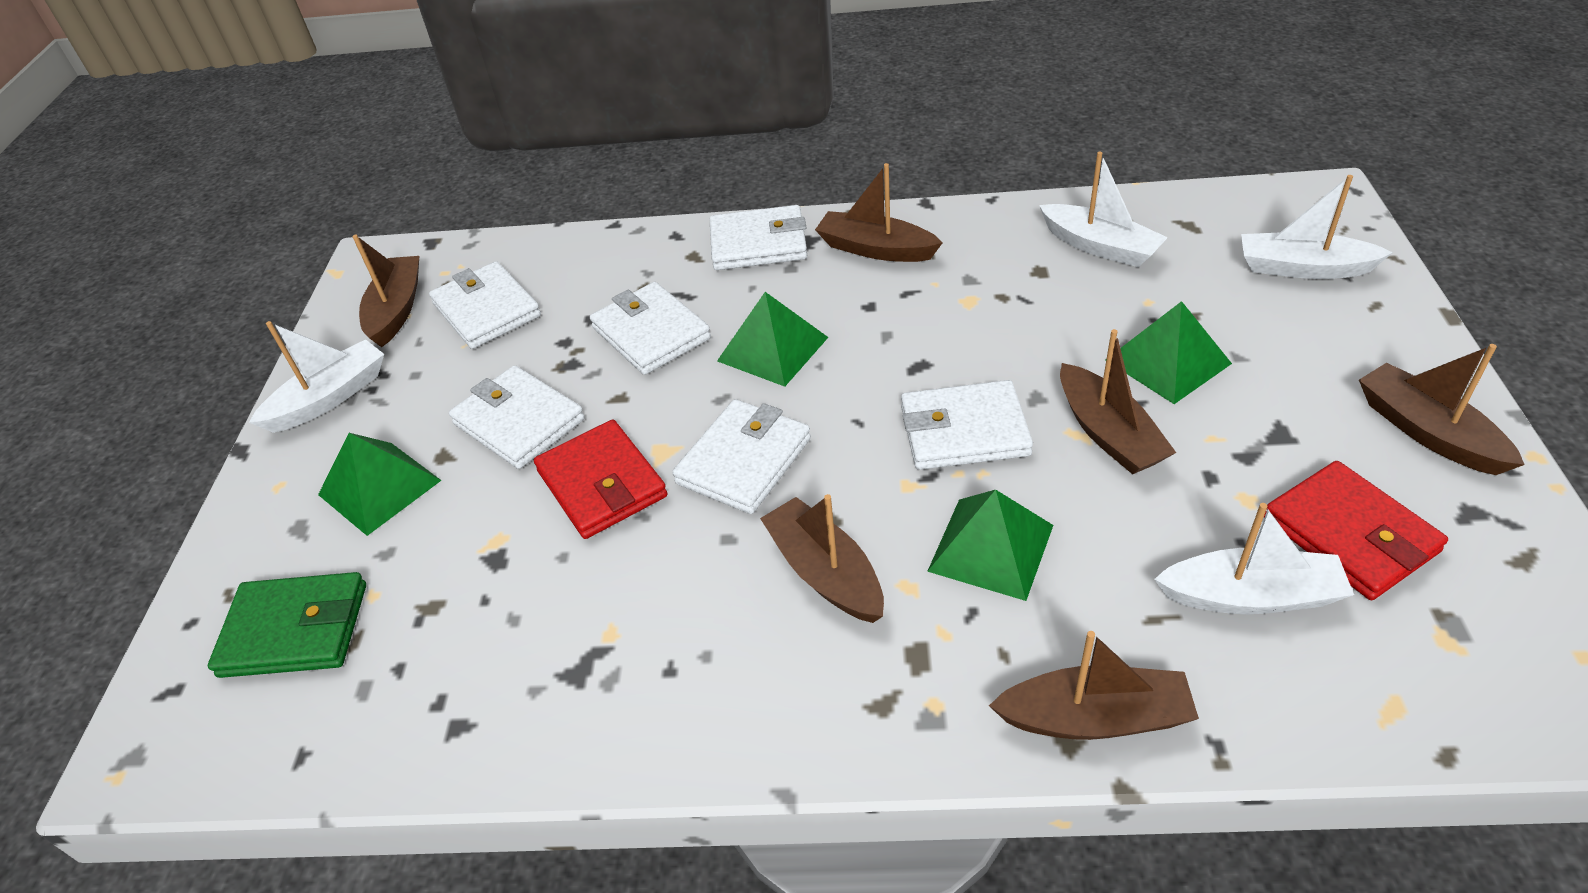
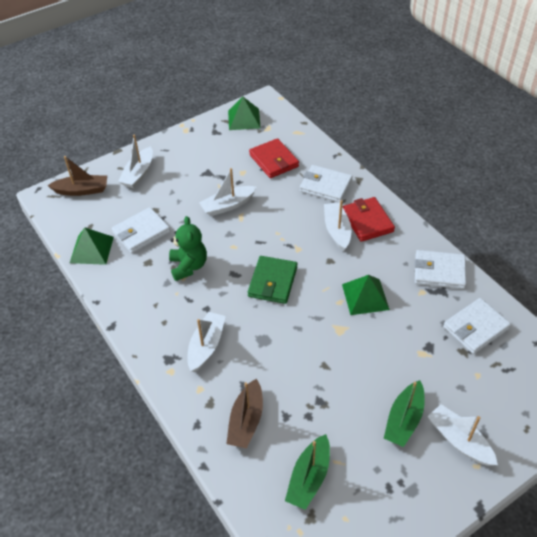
brown boat: [352,235,419,347] [760,494,884,623] [815,163,943,262] [989,631,1199,740] [1060,329,1176,474] [1359,344,1525,475] = 6 -> [47,156,107,196] [226,379,263,449] = 2
green boat: none = 0 -> [285,434,330,510] [384,380,424,447] = 2
green pyramid: [318,433,442,536] [717,292,828,387] [927,490,1053,601] [1120,301,1232,404] = 4 -> [70,228,114,265] [228,97,261,130] [342,275,390,315] = 3
green teddy bear: none = 0 -> [169,216,207,281] = 1
white boat: [249,321,384,433] [1039,151,1168,267] [1154,503,1354,614] [1241,175,1393,279] = 4 -> [118,135,153,188] [187,312,226,372] [199,168,257,216] [324,200,351,251] [427,404,498,466] = 5
white wallet: [429,261,541,349] [449,365,585,469] [590,282,711,375] [672,399,811,514] [710,205,807,270] [901,380,1033,470] = 6 -> [112,207,170,253] [300,165,352,202] [415,250,466,289] [443,298,511,354] = 4

